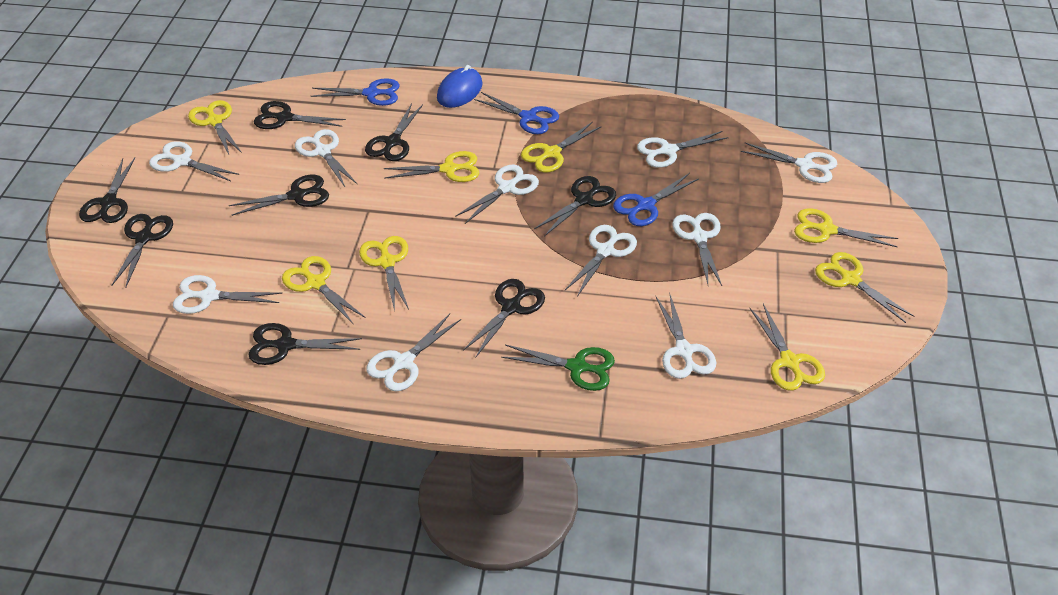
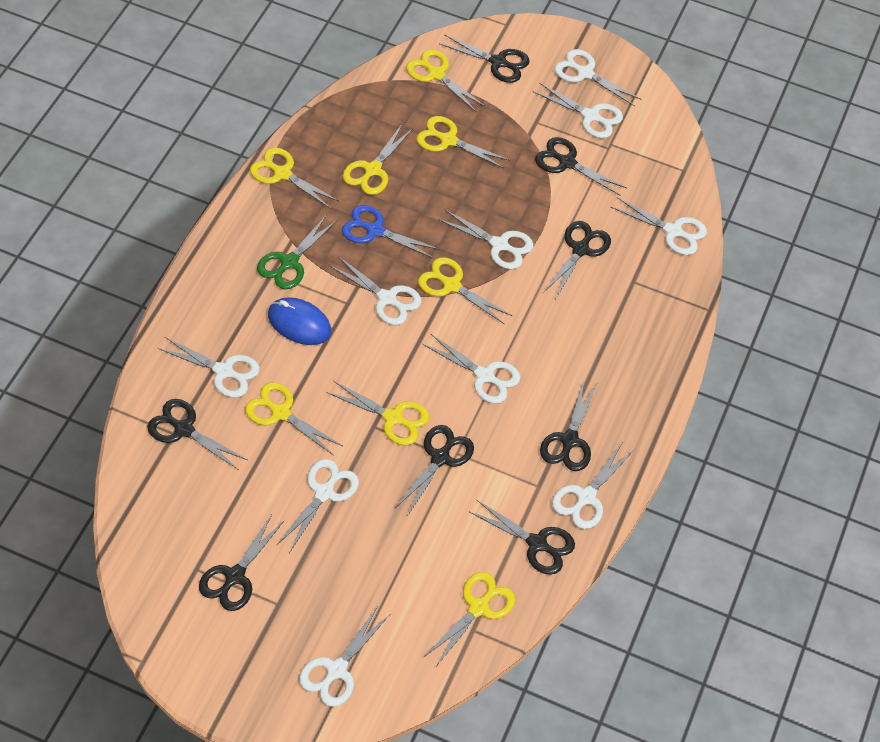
blue scissors: [311,78,400,106] [474,92,559,134] [613,173,699,226] = 3 -> [342,205,440,259] = 1

